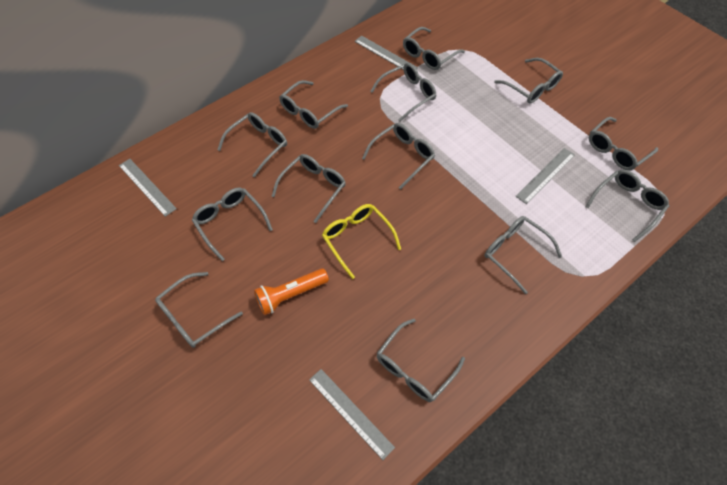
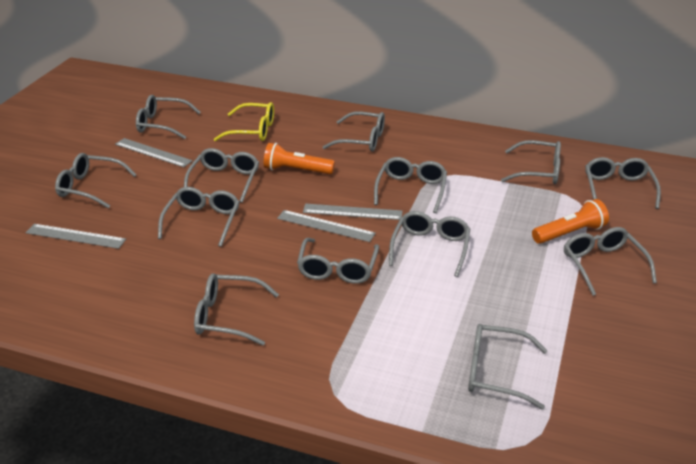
orange flashlight: [254,268,329,316] = 1 -> [264,143,335,174] [532,199,609,244] = 2

